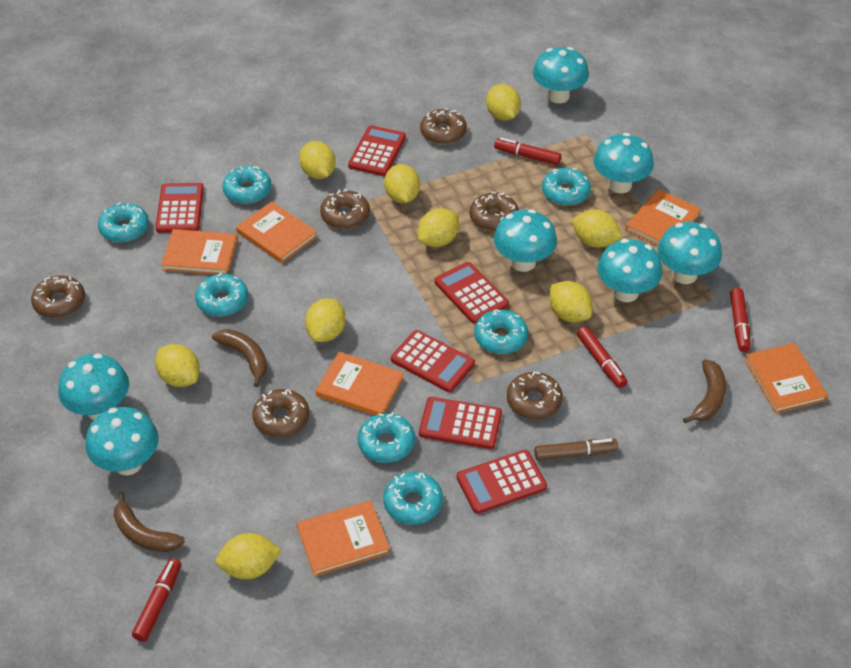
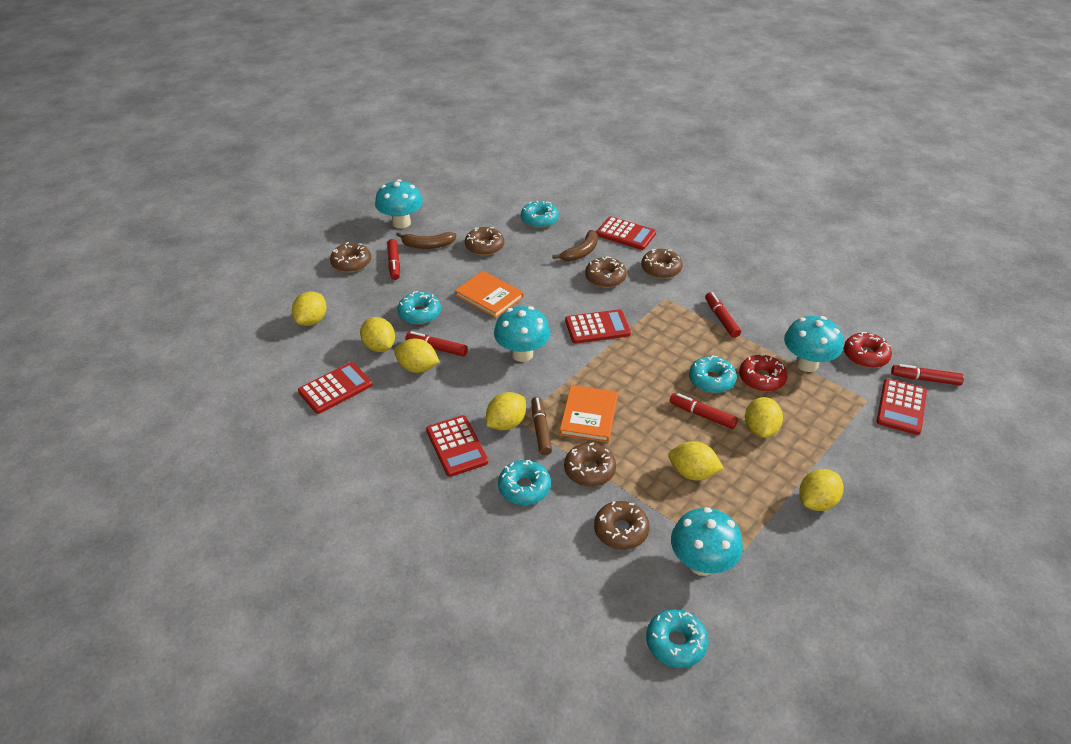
brown banana: [114,492,185,552] [212,329,267,387] [683,359,726,423] = 3 -> [396,232,456,249] [552,230,598,261] = 2
orange book: [161,229,237,275] [236,202,317,263] [297,500,390,577] [316,352,404,415] [626,189,701,246] [745,343,828,413] = 6 -> [455,271,524,318] [560,385,618,442] = 2
red calculator: [155,183,204,233] [348,125,406,176] [391,330,475,392] [419,397,502,449] [434,262,509,324] [457,450,547,514] = 6 -> [298,362,373,414] [426,415,488,477] [565,309,631,344] [596,217,656,250] [876,379,927,435] = 5
red donut: none = 0 -> [739,354,787,392] [844,332,892,368] = 2
red marker: [132,558,181,642] [494,138,561,165] [577,326,627,388] [730,288,751,352] = 4 -> [387,239,400,280] [405,331,468,357] [670,393,738,429] [705,292,741,338] [891,364,964,385] = 5
turquoise donut: [98,202,149,242] [195,273,248,316] [222,166,272,204] [358,412,415,463] [383,472,443,525] [474,309,528,354] [542,168,591,206] = 7 -> [397,291,441,324] [498,460,551,505] [521,201,559,228] [646,609,708,668] [689,355,737,393] = 5
turquoise mushroom: [58,353,129,420] [86,407,159,476] [494,209,557,272] [533,47,589,103] [594,133,654,193] [597,239,662,302] [657,222,722,284] = 7 -> [375,179,423,229] [494,306,550,362] [671,507,743,576] [784,316,843,372] = 4
yellow lemon: [155,344,200,387] [216,533,282,579] [299,141,336,179] [305,298,346,342] [384,164,420,203] [418,208,459,247] [486,84,521,121] [549,281,592,322] [572,210,623,247] = 9 -> [292,291,327,326] [360,317,395,352] [394,339,440,373] [486,392,526,431] [668,441,724,481] [745,397,783,438] [799,469,844,511] = 7

